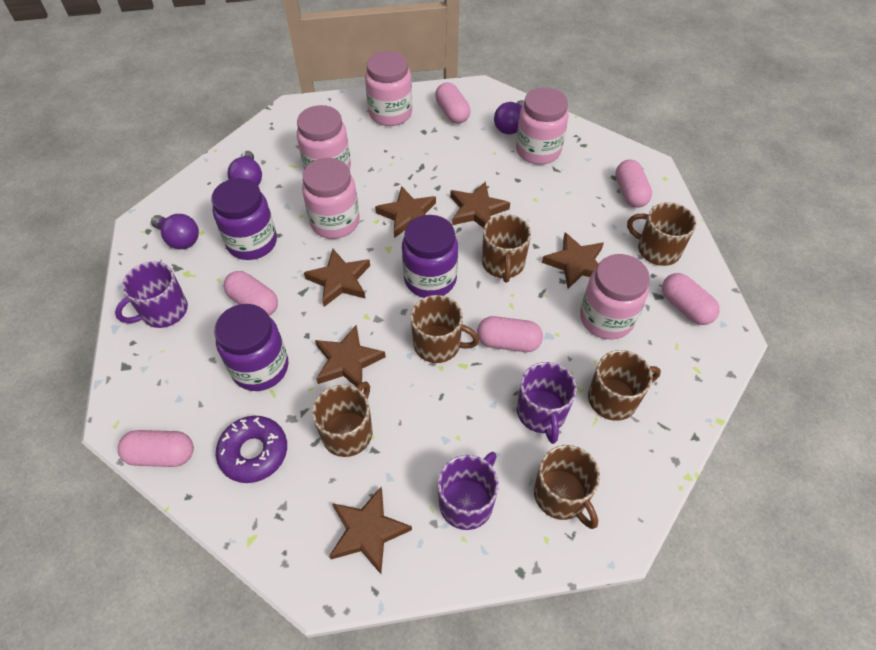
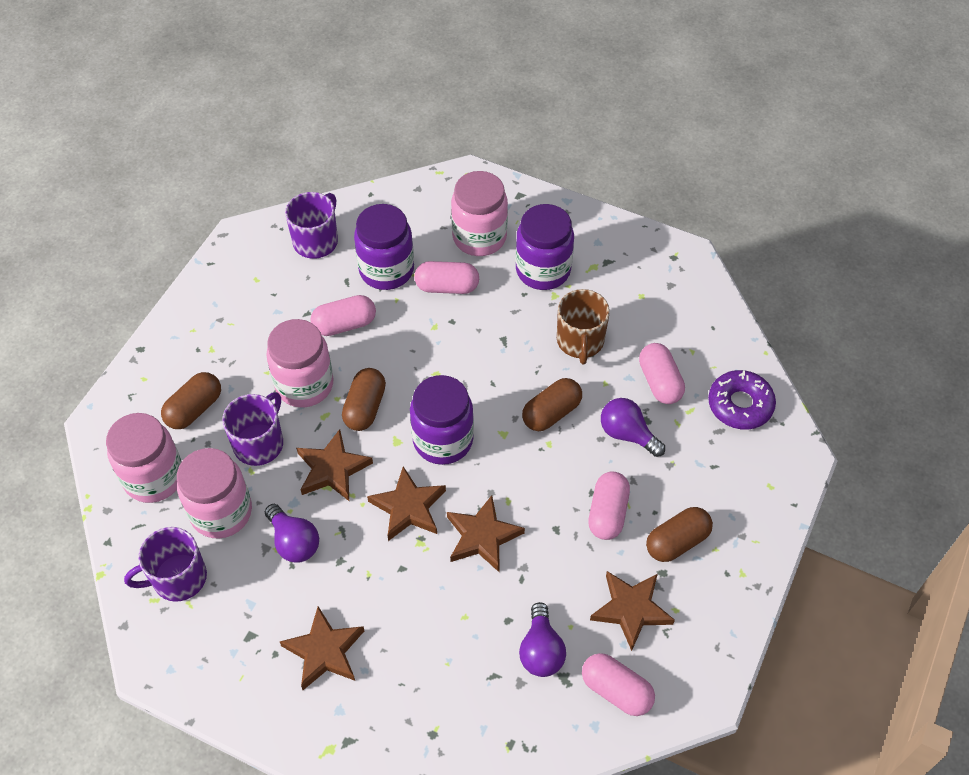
brown capsule: none = 0 -> [161,372,221,429] [342,368,386,431] [522,378,582,431] [646,507,713,562] = 4
brown mug: [312,381,372,457] [411,295,479,363] [482,214,531,283] [534,445,600,529] [588,350,661,421] [627,202,696,266] = 6 -> [557,289,610,364] = 1
brown star: [304,249,370,307] [315,325,386,387] [329,487,412,574] [375,186,436,238] [450,181,510,228] [542,233,604,289] = 6 -> [280,606,364,690] [296,429,373,501] [367,467,446,541] [447,495,525,572] [590,571,675,651] = 5
pink capsule: [118,430,194,467] [224,271,278,316] [435,82,471,124] [477,316,543,352] [615,160,652,208] [662,273,720,325] = 6 -> [310,295,376,336] [414,261,479,294] [582,653,655,716] [588,471,630,540] [639,343,685,404] = 5
pink jar: [297,105,351,170] [302,158,360,239] [365,51,412,126] [516,87,568,165] [580,254,650,340] = 5 -> [106,413,182,503] [177,448,252,539] [266,319,334,407] [451,171,508,256] = 4

